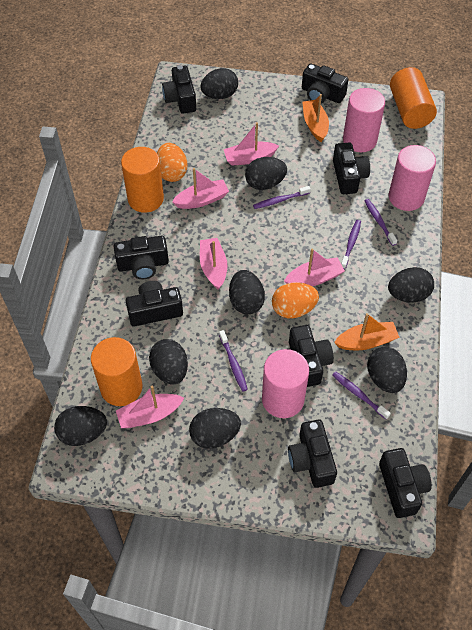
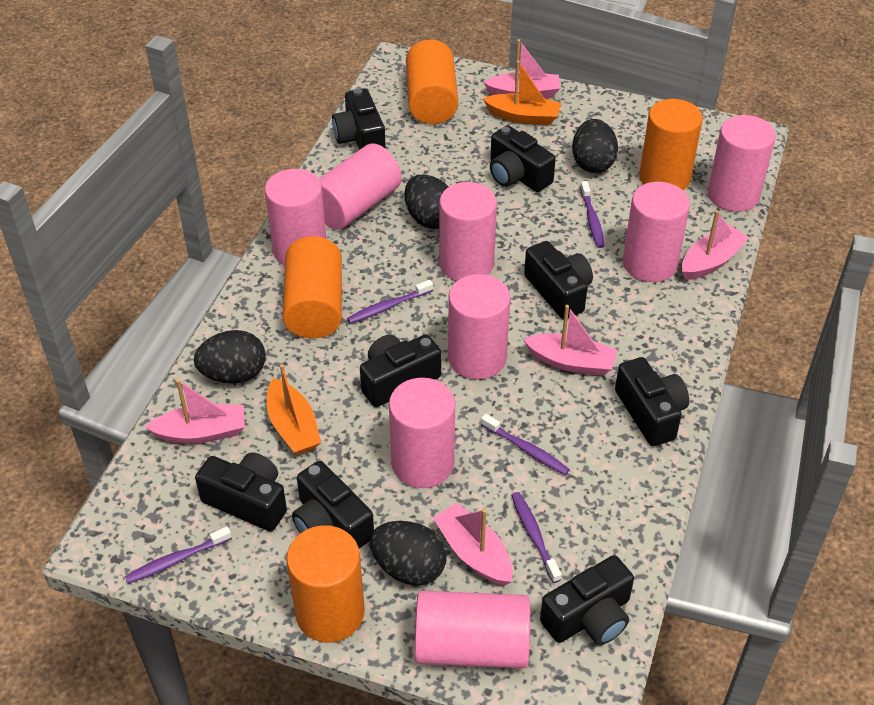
black egg: [54,406,107,446] [149,339,188,385] [189,408,241,449] [200,68,238,99] [229,270,265,314] [245,157,287,190] [367,347,407,393] [388,267,434,303] = 8 -> [194,330,265,384] [370,521,447,585] [405,175,448,229] [572,119,618,173] = 4
orange cylinder: [91,337,142,406] [121,147,164,213] [390,67,437,129] = 3 -> [283,236,342,338] [286,525,365,643] [406,40,458,124] [639,99,703,190] = 4
orange egg: [157,143,187,182] [272,282,319,318] = 2 -> none = 0
pink cylinder: [262,349,309,418] [343,88,385,152] [388,145,436,211] = 3 -> [265,169,326,266] [319,144,401,230] [389,378,455,488] [415,591,530,668] [439,182,497,281] [448,274,510,380] [623,182,690,282] [708,115,776,212] = 8

